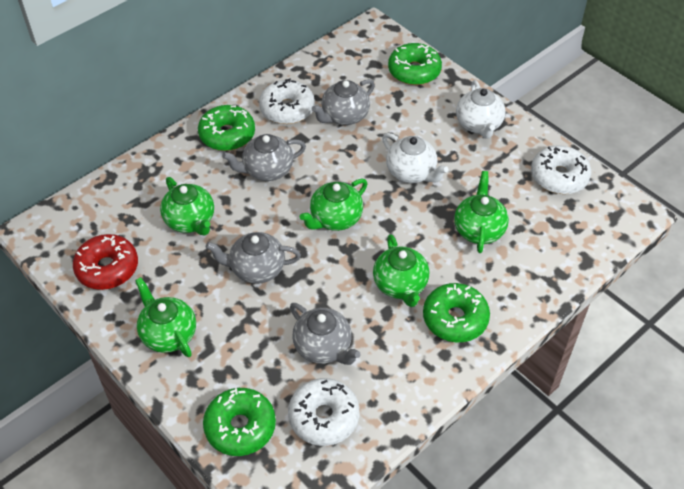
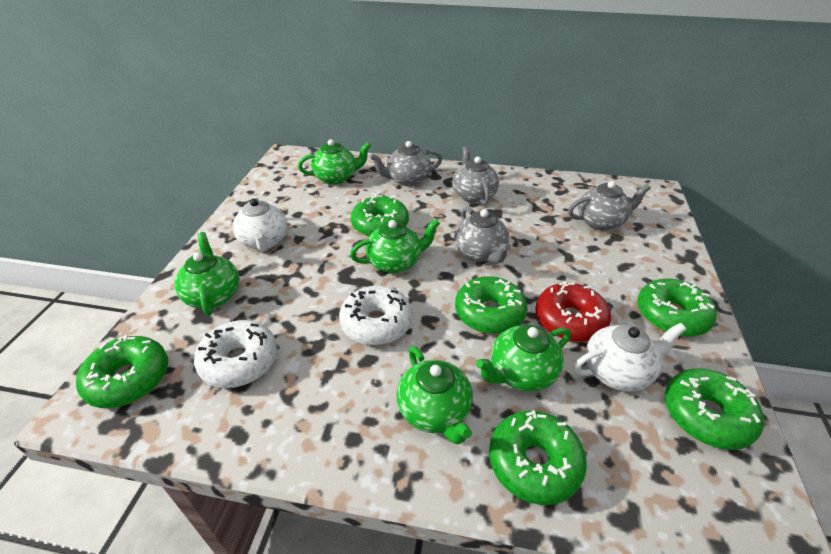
green donut: [198,105,255,151] [203,388,276,456] [388,43,442,85] [423,283,490,342] = 4 -> [76,335,168,408] [351,194,409,237] [455,276,527,334] [489,411,587,505] [637,279,717,337] [665,368,764,450] = 6
white donut: [259,78,315,124] [288,378,360,446] [531,145,591,194] = 3 -> [194,320,277,388] [339,286,413,345] = 2

